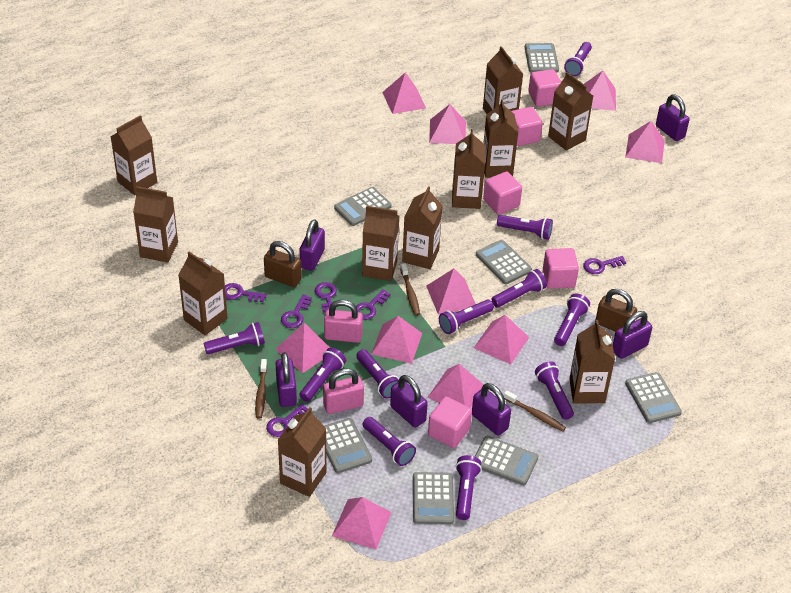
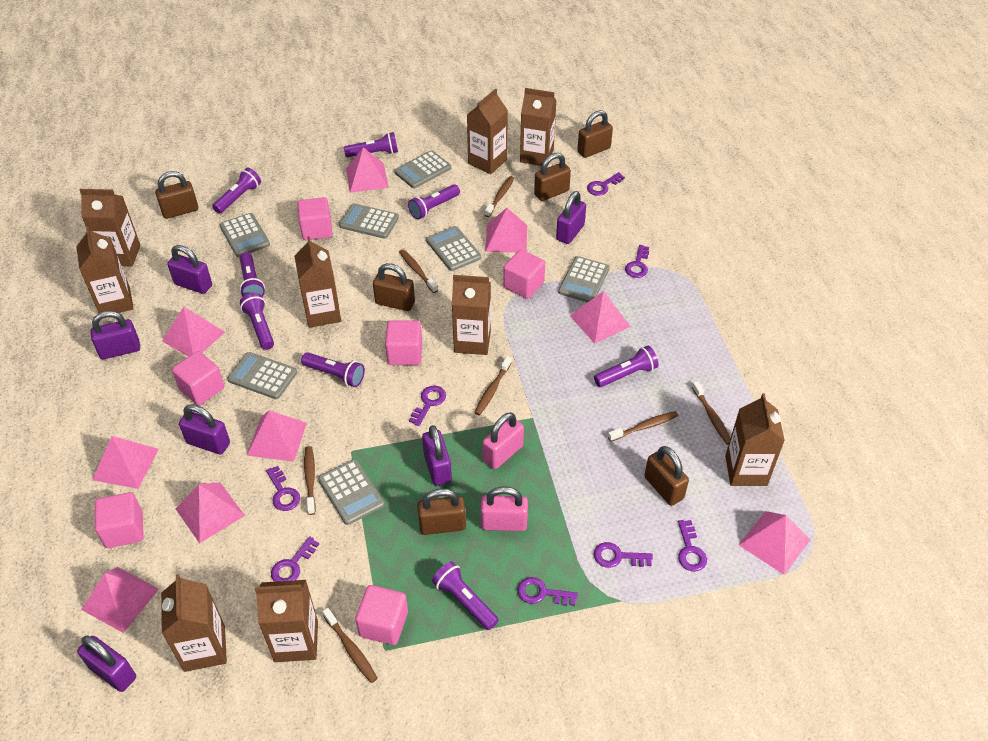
brown carton: [111,115,157,195] [133,186,178,263] [178,251,228,335] [278,407,326,497] [362,206,399,281] [402,186,443,269] [452,129,485,209] [483,46,523,114] [483,100,518,178] [548,72,593,151] [569,320,615,403] = 11 -> [76,226,134,313] [80,189,140,267] [161,574,227,672] [255,580,318,662] [294,237,341,328] [452,275,491,355] [467,89,508,174] [520,88,556,167] [725,393,785,486] = 9
brown padlock: [264,241,302,287] [595,289,637,332] = 2 -> [155,171,198,219] [373,263,415,311] [417,489,466,535] [534,153,571,201] [577,110,613,158] [644,446,689,506] = 6
brown toothbrush: [255,359,267,419] [400,263,420,316] [504,390,566,431] = 3 -> [304,446,316,515] [322,608,377,683] [399,249,438,293] [474,356,512,415] [485,176,514,217] [608,411,678,442] [692,381,730,445] = 7
pink cube: [428,396,472,448] [483,171,522,215] [511,107,543,146] [528,69,561,107] [543,248,579,289] = 5 -> [95,492,144,548] [172,351,224,406] [297,197,332,240] [355,585,408,645] [385,320,422,365] [503,250,545,299] = 6
pink pyramid: [275,323,330,373] [332,497,392,549] [371,316,423,364] [382,72,426,114] [426,269,476,315] [427,364,484,408] [429,104,466,144] [474,315,529,364] [584,71,616,111] [625,121,665,163] = 10 -> [81,567,159,633] [92,436,159,489] [162,307,225,357] [175,482,245,543] [247,410,307,462] [346,147,389,193] [485,208,527,253] [570,291,631,344] [739,511,810,575] = 9
purple flashlight: [203,322,265,354] [300,347,346,402] [356,349,399,399] [363,417,416,466] [439,300,494,334] [456,455,482,520] [491,269,547,308] [497,215,553,240] [535,361,574,420] [554,293,590,346] [564,42,592,76] = 11 -> [212,168,261,214] [240,252,265,297] [240,293,274,350] [301,352,365,387] [344,132,398,157] [408,184,460,220] [432,561,499,630] [594,345,659,387] = 8
purple key: [225,283,267,302] [266,403,308,437] [281,294,312,328] [315,282,337,312] [356,289,390,320] [583,256,626,274] = 6 -> [266,466,300,511] [271,536,319,582] [409,385,446,426] [517,577,578,606] [587,172,625,196] [594,542,653,568] [625,245,649,278] [678,520,707,571] = 8

